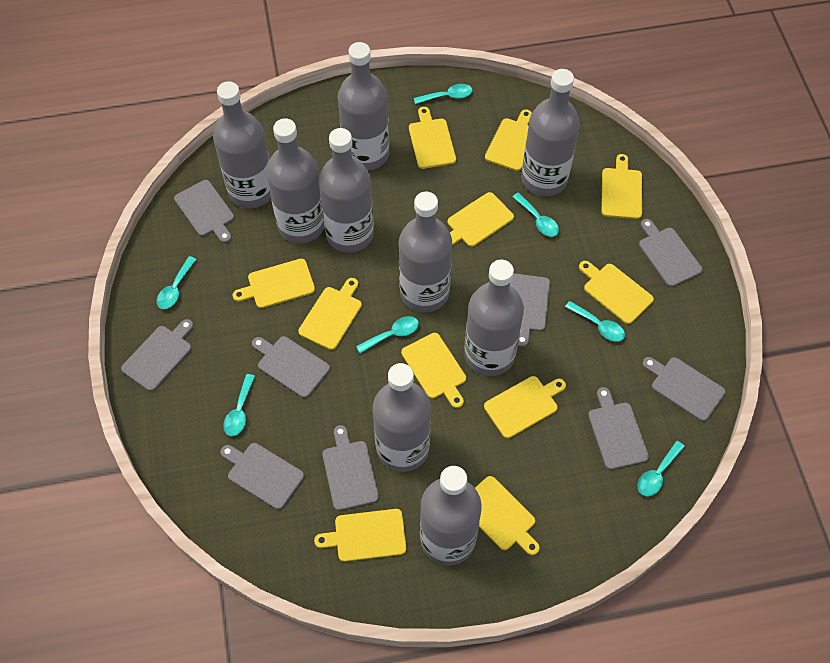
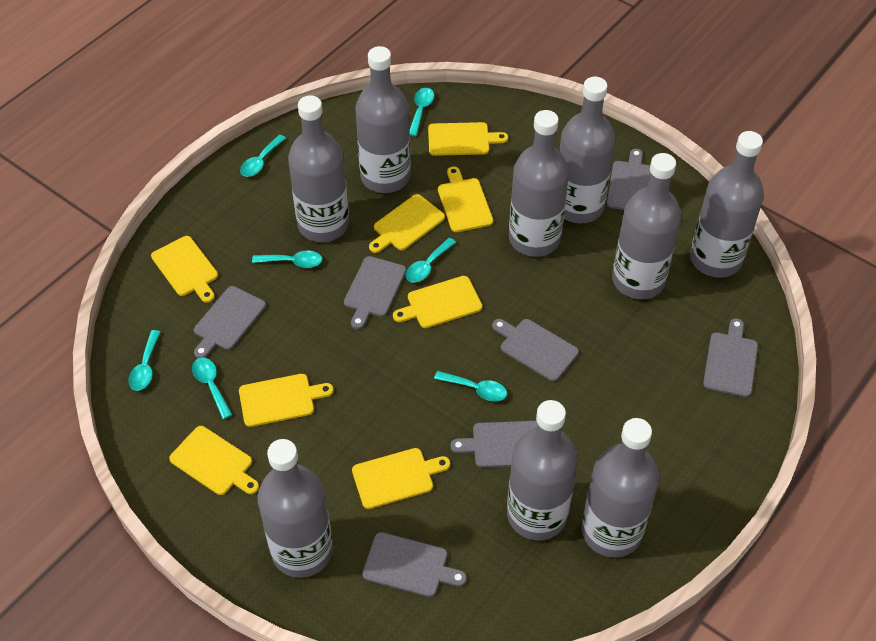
grey cutting board: [121,319,194,391] [174,180,234,243] [220,443,304,510] [252,336,330,398] [322,425,379,511] [510,273,550,347] [588,387,649,470] [639,219,703,287] [642,357,726,421] = 9 -> [194,286,266,358] [344,256,406,329] [363,532,467,597] [451,421,538,468] [492,319,579,381] [607,149,651,210] [703,318,758,397] = 7
yellow cutting board: [233,259,315,308] [298,278,362,350] [314,509,406,562] [401,333,466,408] [409,107,456,169] [448,192,514,247] [475,476,540,555] [484,376,566,439] [485,109,532,171] [579,261,654,324] [601,154,642,219] = 11 -> [151,236,218,303] [169,426,259,495] [239,374,334,427] [352,448,450,509] [369,194,445,253] [393,276,482,328] [428,122,508,156] [438,167,493,232] = 8

